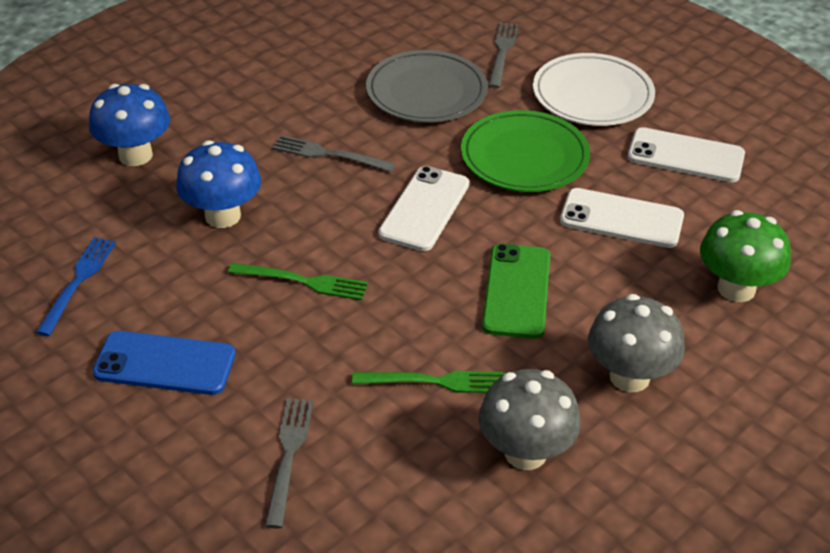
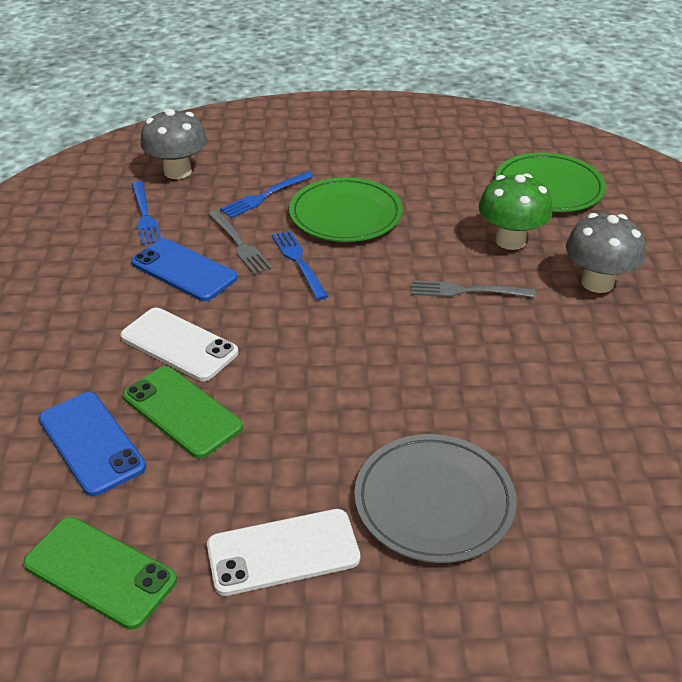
blue fork: [36,237,116,336] = 1 -> [132,181,161,245] [220,171,314,218] [272,230,328,300] = 3
blue mushroom: [89,84,170,166] [176,140,261,228] = 2 -> none = 0
blue phone: [92,331,236,395] = 1 -> [39,392,146,496] [131,238,237,301] = 2
green fork: [228,263,368,300] [352,371,504,393] = 2 -> none = 0
green phone: [482,244,550,339] = 1 -> [23,517,177,629] [123,366,243,459] = 2
green plate: [461,110,590,192] = 1 -> [289,177,403,242] [495,153,606,212] = 2
grey fork: [265,398,313,528] [272,135,395,172] [488,22,519,88] = 3 -> [208,210,273,275] [411,280,536,297] = 2
white phone: [378,166,469,251] [560,188,684,248] [627,127,745,182] = 3 -> [120,308,238,381] [207,509,360,596] = 2
white plate: [533,53,655,126] = 1 -> none = 0

